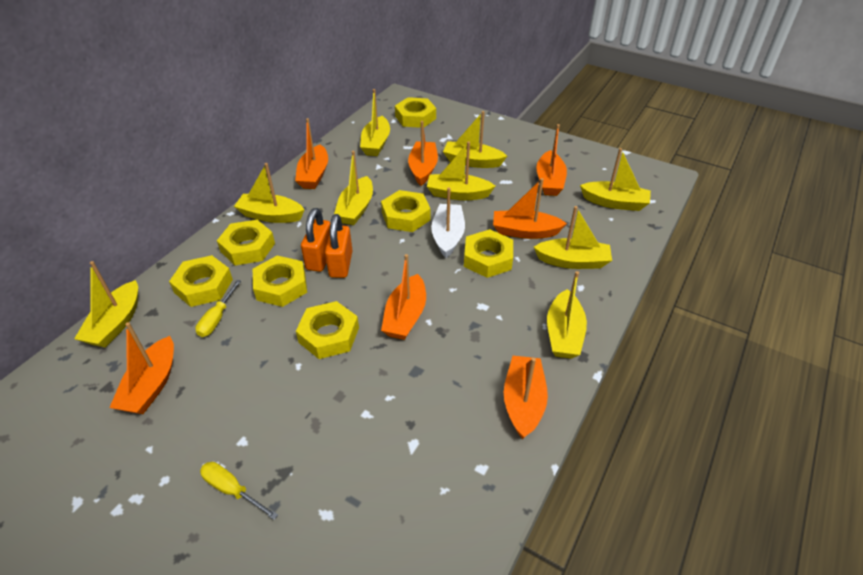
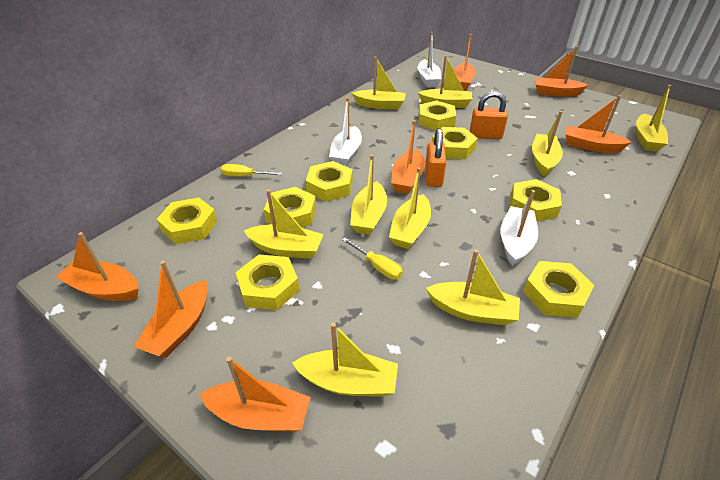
white boat: [431,187,465,258] = 1 -> [329,97,362,167] [418,32,441,88] [501,190,538,266] = 3
yellow nut: [169,255,233,307] [217,220,275,265] [253,256,307,307] [296,301,359,359] [381,190,431,232] [395,97,436,128] [464,229,513,278] = 7 -> [157,198,217,244] [235,255,299,310] [264,187,316,228] [306,161,353,202] [419,101,456,131] [432,127,478,159] [510,179,562,222] [523,261,594,318] = 8

